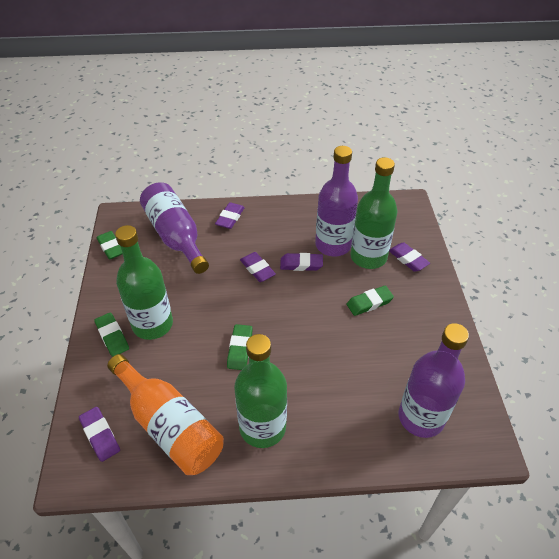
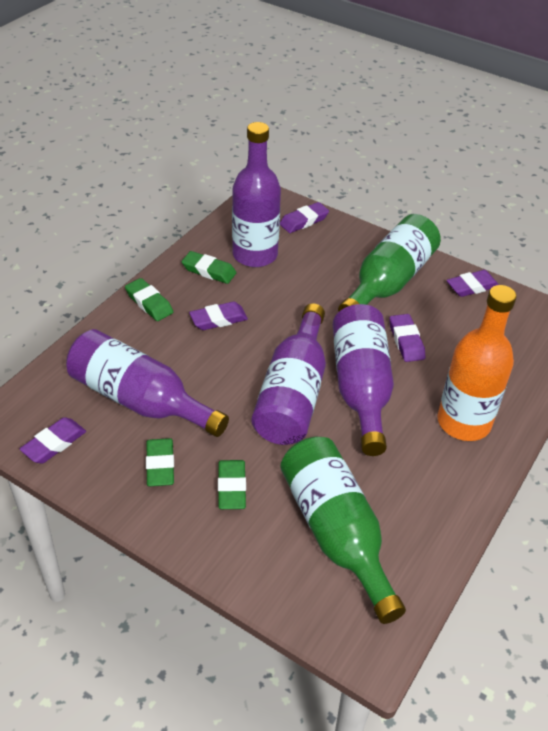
green bottle: [115,225,173,340] [234,334,287,448] [350,157,397,269] = 3 -> [280,437,406,624] [338,214,441,311] = 2
purple bottle: [140,182,209,274] [315,146,358,256] [399,323,469,438] = 3 -> [66,329,229,437] [232,122,281,267] [252,303,326,445] [333,304,394,456] = 4

